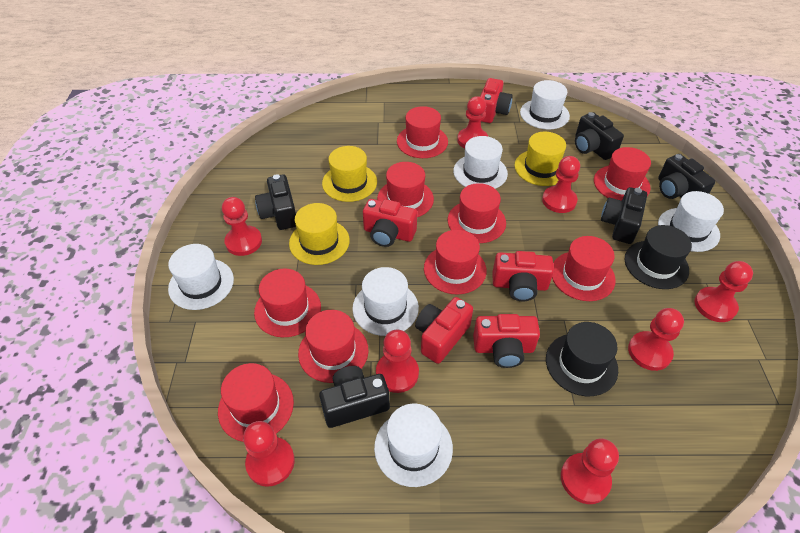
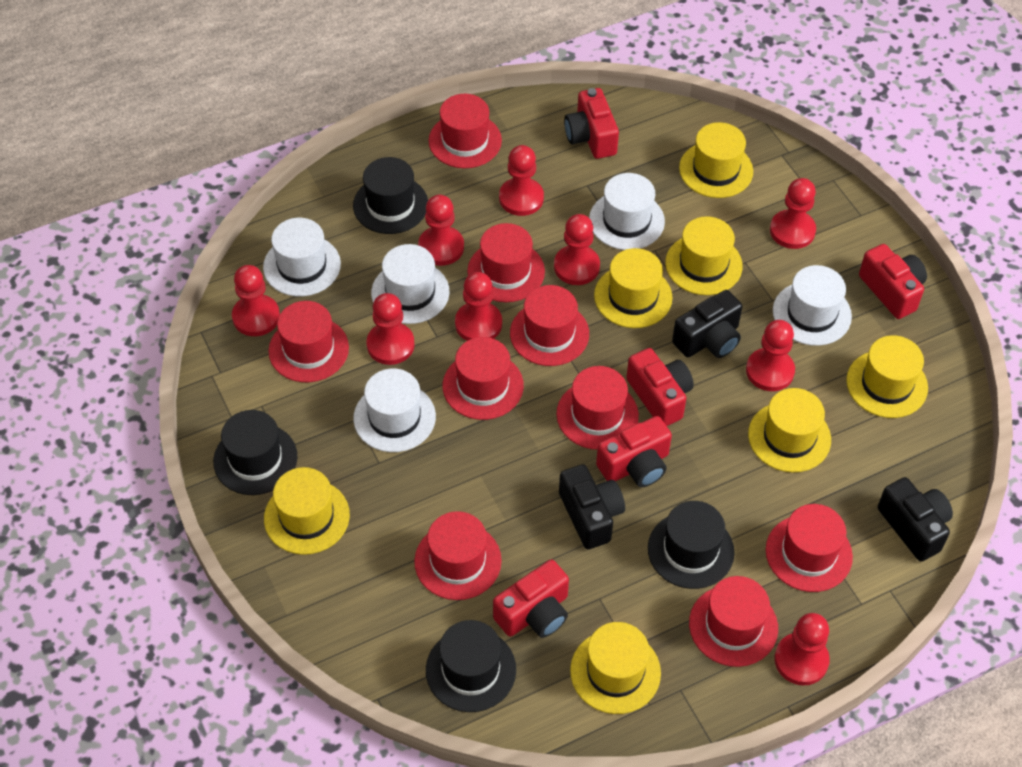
black camera: [255,174,296,230] [319,366,390,428] [575,112,624,160] [601,187,647,244] [658,154,715,199] = 5 -> [559,464,625,549] [672,290,742,358] [878,477,953,562] = 3
black hat: [546,322,618,396] [625,225,692,289] = 2 -> [213,410,297,495] [353,157,428,234] [426,620,516,712] [648,501,735,589] = 4
red pawn: [222,197,262,256] [243,421,295,487] [376,330,419,393] [457,96,488,149] [542,156,580,213] [561,438,619,504] [628,308,684,371] [695,261,753,322] = 8 -> [232,265,280,336] [366,293,415,365] [418,195,464,266] [455,272,502,341] [499,145,544,216] [554,214,600,285] [746,320,795,391] [770,178,816,249] [774,613,830,685] = 9
white hat: [168,244,234,310] [352,267,419,336] [374,403,453,487] [453,136,508,189] [520,80,570,130] [658,191,724,252] = 6 -> [263,218,341,297] [353,368,436,452] [371,244,450,324] [589,173,665,250] [773,265,852,346] = 5
yellow hat: [289,203,350,265] [322,146,377,202] [514,132,566,186] = 3 -> [264,467,350,555] [570,622,661,714] [594,248,673,328] [665,216,743,295] [679,122,753,198] [748,388,831,473] [846,335,928,418] = 7

